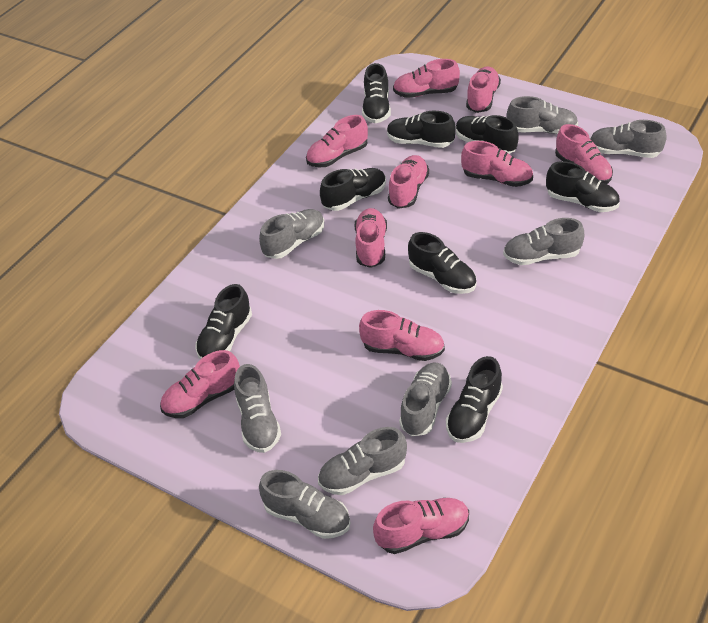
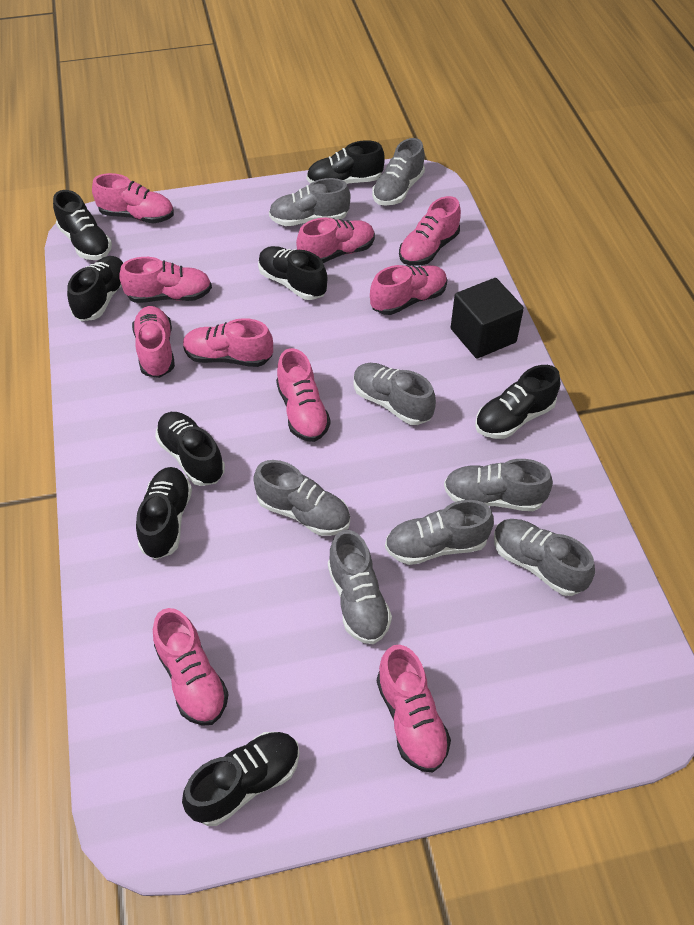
black cube: none = 0 -> [451,278,524,359] = 1

